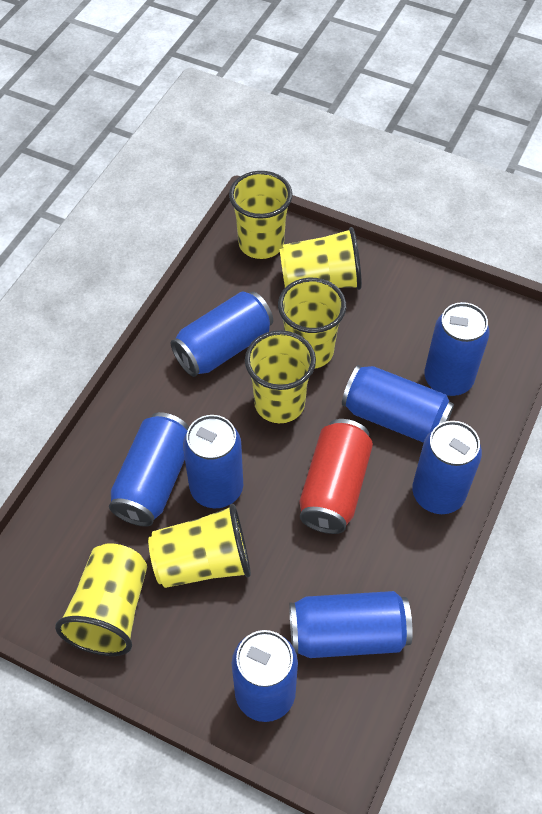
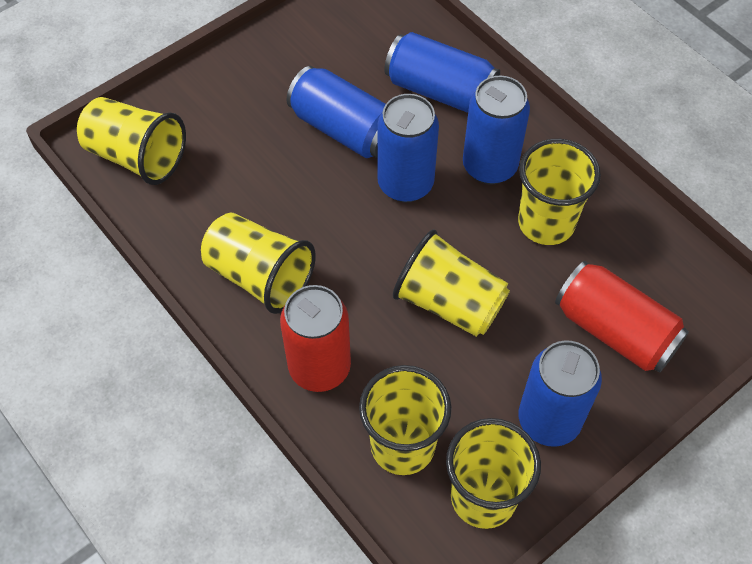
blue can: [109,412,189,527] [171,291,273,377] [183,415,243,508] [232,630,298,722] [289,591,413,658] [342,365,454,443] [412,421,482,514] [424,302,490,396] = 8 -> [287,66,386,158] [377,94,439,202] [384,32,500,113] [463,76,530,185] [519,341,602,447] = 5
red can: [299,419,373,534] = 1 -> [280,285,351,392] [555,261,689,372] = 2

